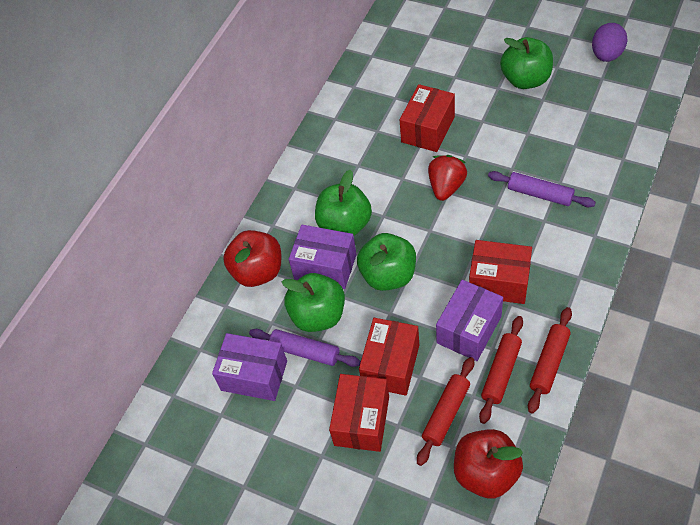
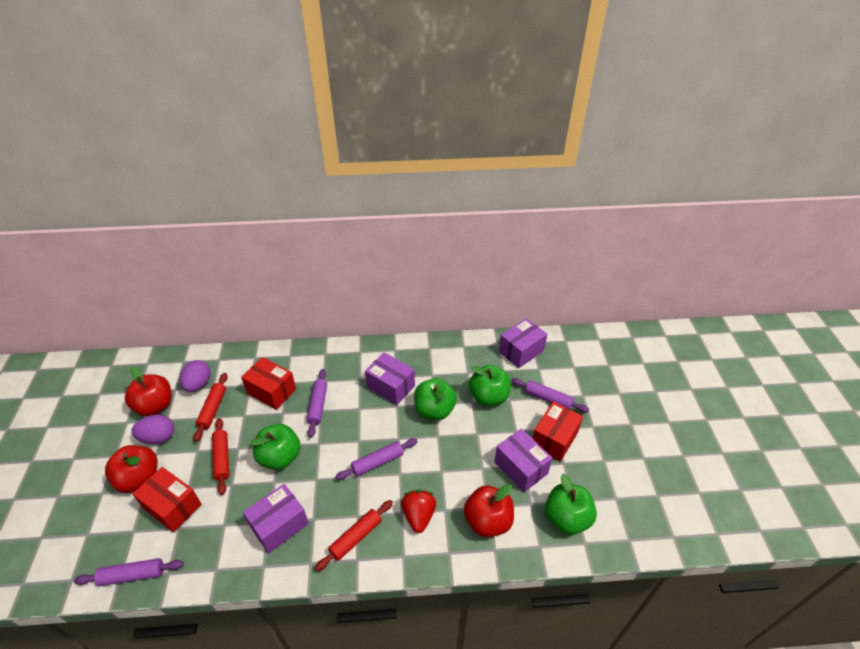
purple box: [212,333,287,401] [289,225,357,289] [436,280,503,361] = 3 -> [243,484,309,554] [365,352,415,405] [494,428,553,492] [499,318,547,368] = 4
purple egg: [592,23,627,62] = 1 -> [132,415,174,444] [180,360,211,392] = 2
purple rolling pin: [249,329,361,367] [488,171,596,207] = 2 -> [74,558,184,586] [307,369,327,438] [335,438,418,480] [511,378,590,413] = 4
red apple: [223,230,281,287] [454,429,523,499] = 2 -> [105,445,157,493] [125,367,172,416] [464,484,514,537] = 3
red box: [329,374,389,452] [359,318,419,396] [400,84,455,152] [469,240,532,304] = 4 -> [133,467,202,533] [241,357,296,410] [533,401,583,462] = 3

